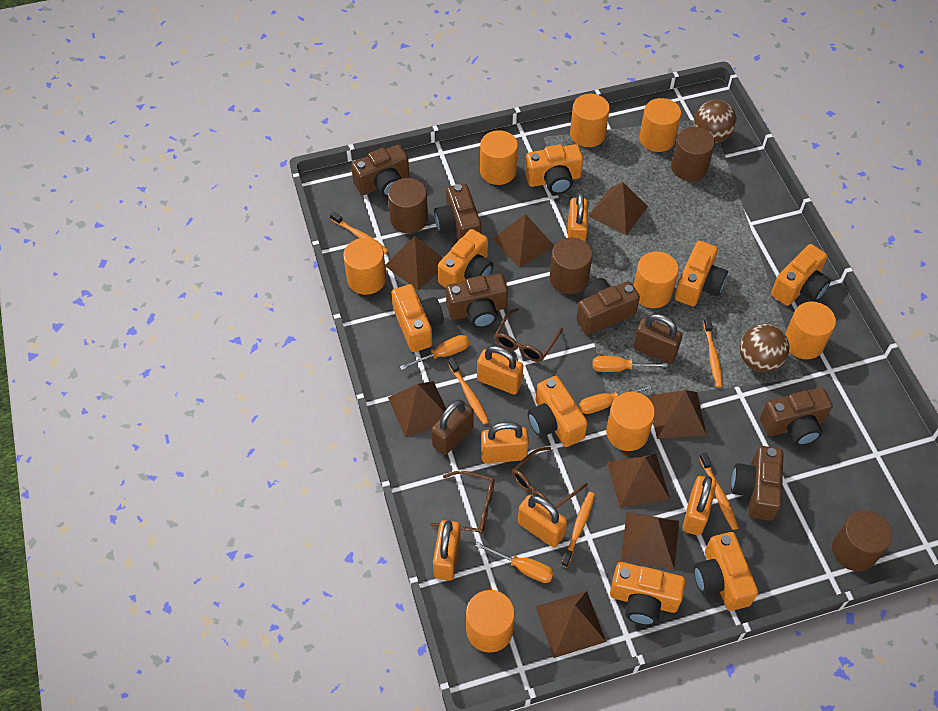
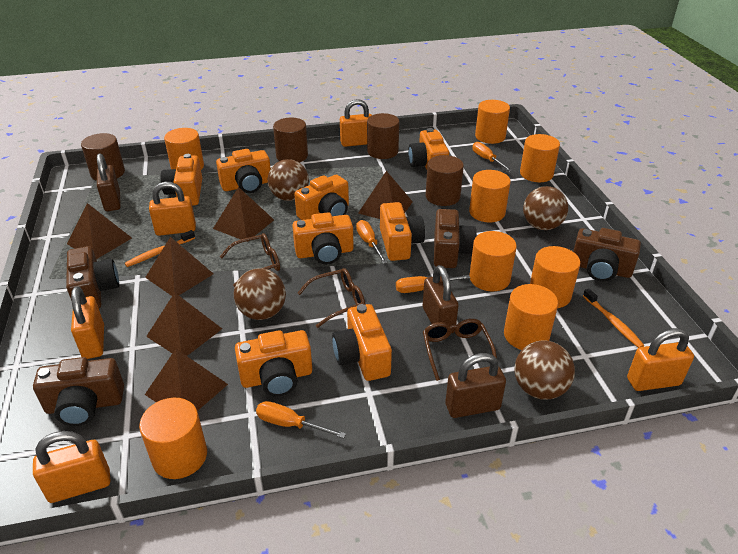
brown ball: [694,100,737,143] [740,324,789,372] = 2 -> [234,268,286,320] [268,159,309,201] [514,340,575,400] [523,186,568,230] = 4
brown camera: [351,145,409,198] [434,183,481,241] [446,274,508,328] [576,278,640,335] [731,446,783,521] [760,387,833,446] = 6 -> [33,357,124,426] [66,246,119,308] [434,209,477,268] [573,228,641,282] = 4
brown padlock: [431,400,474,455] [633,314,683,363] = 2 -> [97,153,121,211] [423,265,458,333] [445,353,506,418] = 3
brown pyramid: [385,236,443,290] [388,381,446,438] [492,214,554,268] [536,591,606,658] [588,182,648,236] [607,454,670,508] [621,512,679,570] [649,390,706,439] = 8 -> [67,203,132,259] [145,237,213,296] [145,349,228,411] [146,293,222,356] [213,187,274,242] [358,171,413,219] = 6
orange padlock: [433,520,461,581] [477,346,523,394] [481,422,529,463] [518,495,567,548] [568,192,588,242] [683,476,716,535] = 6 -> [33,431,110,503] [71,287,104,359] [149,182,196,236] [340,99,372,147] [627,328,694,391] = 5
orange toothbrush: [330,212,388,254] [448,358,489,424] [561,492,595,568] [699,452,739,530] [703,317,723,387] = 5 -> [125,230,195,267] [583,288,644,348] = 2

